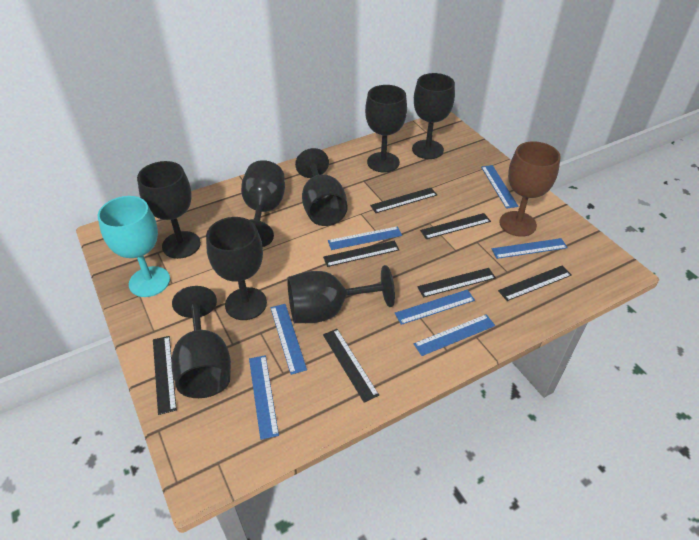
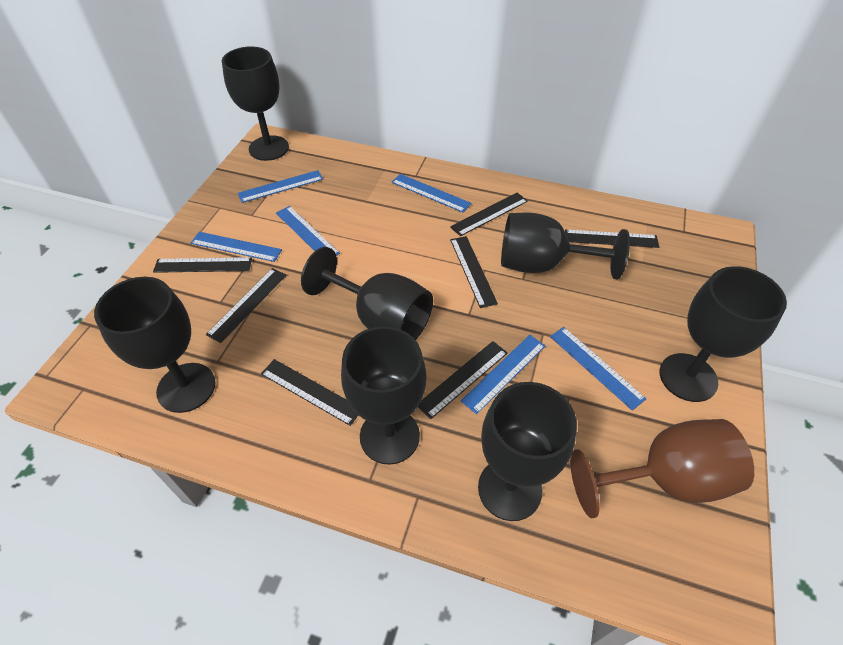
black goblet: [137,161,201,259] [171,286,231,398] [206,217,267,320] [241,160,285,247] [287,265,395,323] [295,148,348,226] [365,85,407,173] [412,73,455,159] = 8 -> [94,277,216,413] [222,46,289,161] [301,247,433,340] [341,326,426,465] [478,382,577,521] [501,213,630,279] [659,266,787,402] = 7
blue ruler: [249,355,279,440] [270,304,307,375] [328,226,402,250] [395,290,475,325] [414,314,495,356] [481,165,519,209] [492,238,568,259] = 7 -> [191,232,282,262] [238,170,323,203] [276,206,340,256] [392,174,471,213] [461,335,545,414] [550,327,646,411] = 6
turquoise goblet: [98,196,170,297] = 1 -> none = 0

